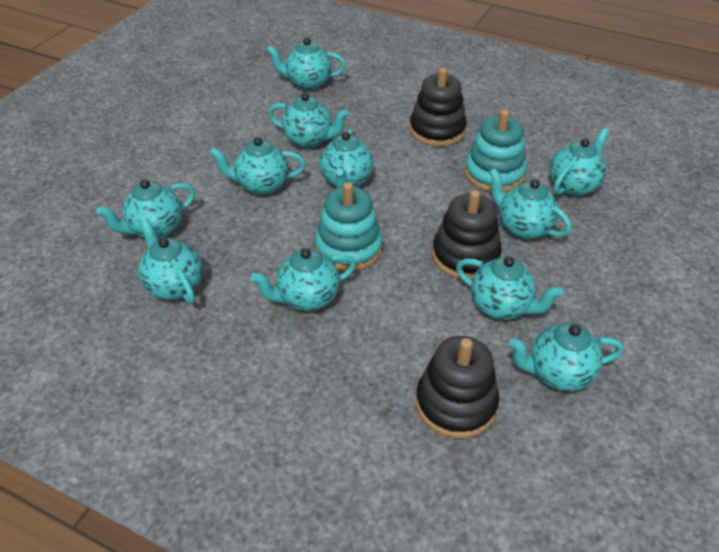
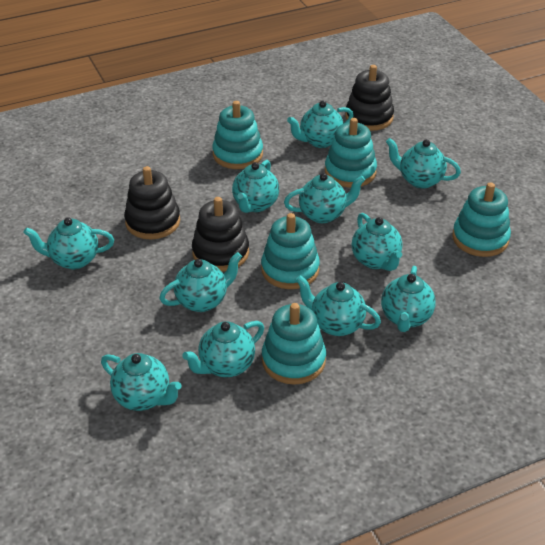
turquoise stacking toy: [315,182,383,271] [465,109,527,192] = 2 -> [212,101,263,169] [261,213,320,289] [262,303,326,385] [325,118,377,188] [452,182,511,257] = 5

